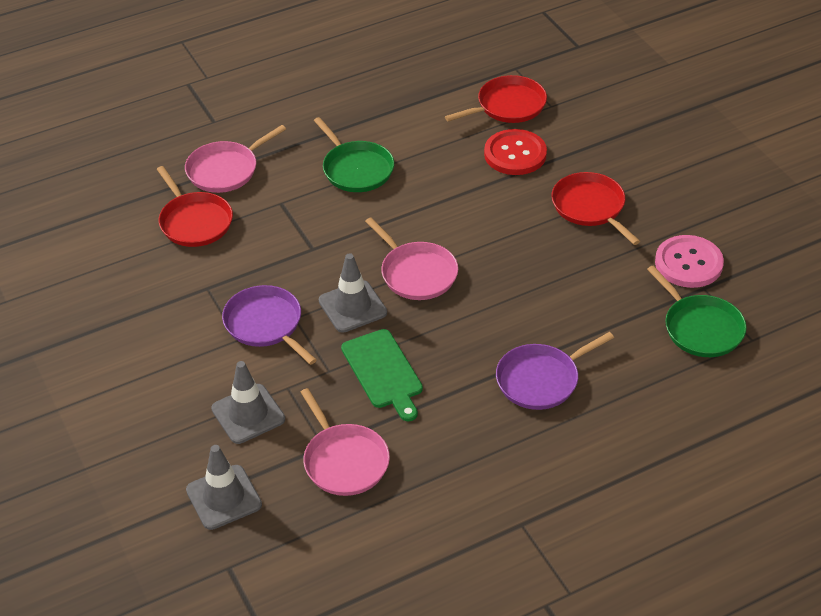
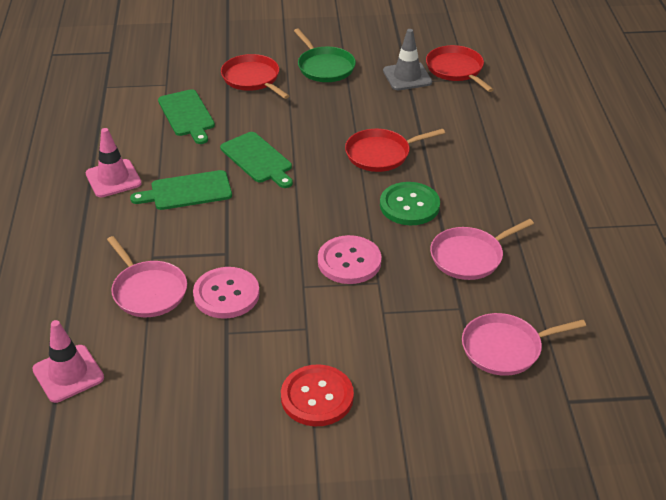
green button: none = 0 -> [380,182,440,225] = 1
green cutting board: [341,329,423,421] = 1 -> [130,170,232,210] [158,89,215,144] [220,132,293,188] = 3
green pan: [314,117,394,192] [647,266,747,357] = 2 -> [294,28,356,82] = 1
grey traffic cone: [186,445,262,530] [211,361,285,444] [319,253,387,333] = 3 -> [383,29,432,90] = 1
pink button: [655,235,724,288] = 1 -> [193,267,260,319] [318,235,382,284] = 2
pink traffic cone: none = 0 -> [32,320,104,403] [86,128,142,197] = 2
purple pan: [222,285,317,365] [496,332,614,410] = 2 -> none = 0

